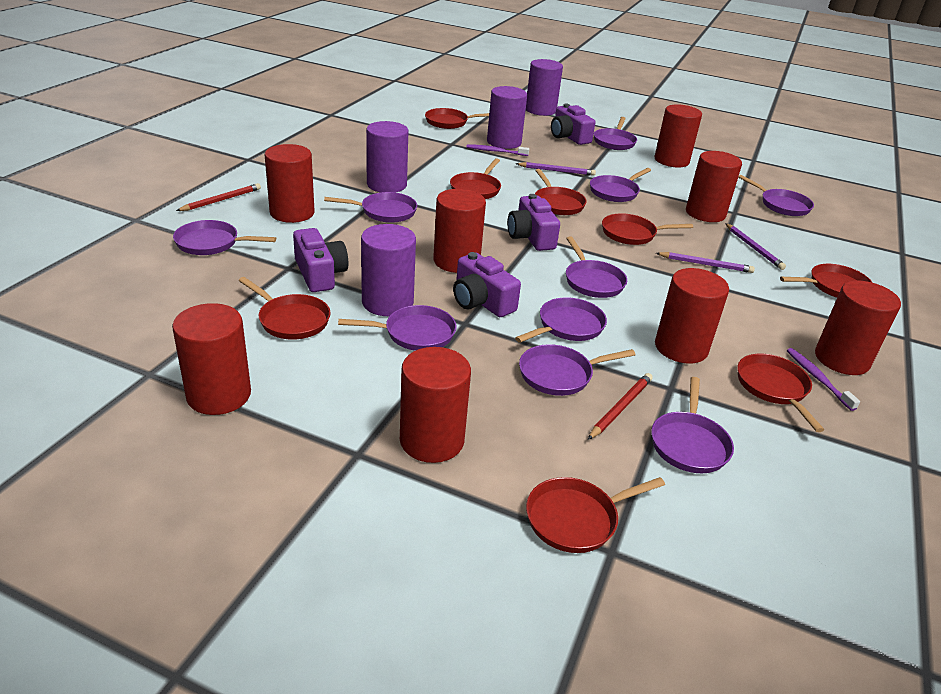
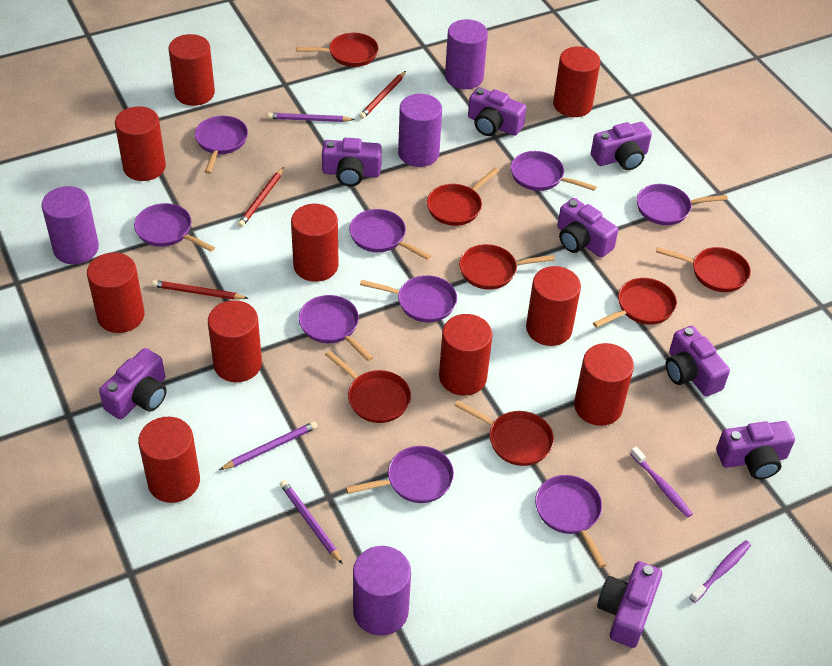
purple camera: [293,228,349,292] [453,252,521,317] [507,194,560,251] [551,104,595,145] = 4 -> [99,348,167,419] [322,138,382,186] [468,87,526,136] [557,198,618,258] [591,122,652,170] [597,561,662,648] [666,326,730,396] [716,421,795,479] = 8
purple pan: [173,220,276,255] [324,192,417,223] [338,305,457,351] [515,297,607,343] [519,344,636,396] [566,236,627,298] [590,168,651,202] [594,117,637,150] [651,377,734,473] [738,175,814,216] = 10 -> [134,203,215,252] [195,116,248,174] [299,295,373,361] [346,446,454,503] [349,209,431,260] [360,275,457,322] [511,151,597,191] [535,475,606,568] [637,184,728,225] = 9
red cylinder: [172,303,251,415] [265,144,315,223] [400,347,471,463] [433,189,486,273] [654,104,702,168] [655,268,729,364] [686,151,742,222] [815,280,901,375] = 8 -> [87,252,145,333] [115,106,166,181] [138,417,200,503] [169,34,215,106] [208,300,262,382] [291,204,339,282] [439,314,492,396] [526,266,581,346] [553,47,601,117] [574,343,634,426] = 10
red pan: [239,277,330,340] [425,108,489,129] [450,158,501,199] [526,477,665,553] [535,169,587,215] [602,213,693,245] [737,354,824,432] [780,264,873,298] = 8 -> [296,33,379,67] [325,350,411,423] [427,168,499,226] [454,400,554,466] [459,244,555,289] [593,278,677,328] [656,247,751,292] = 7
red pencil: [176,183,261,211] [588,373,653,440] = 2 -> [152,280,249,300] [238,167,284,227] [359,71,406,119] = 3

